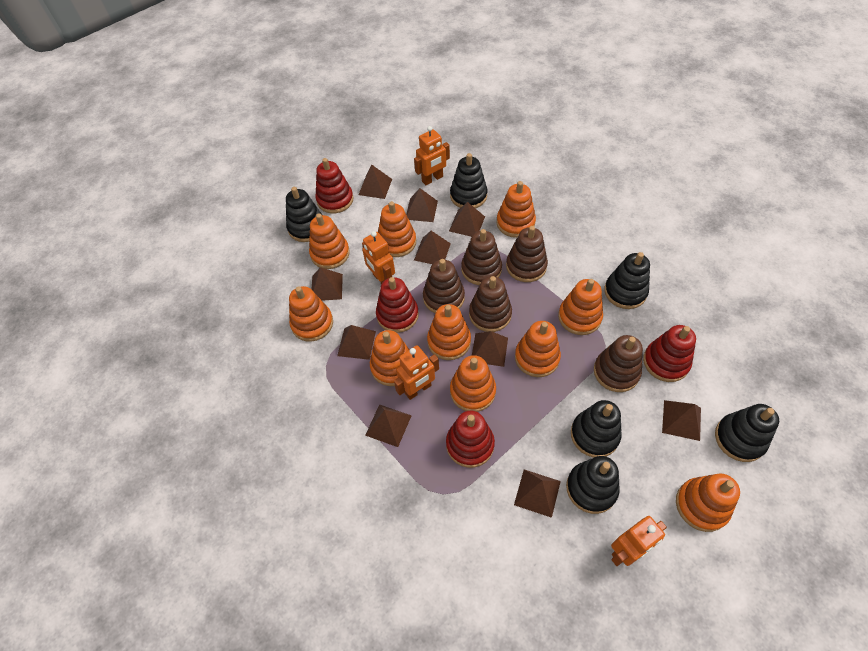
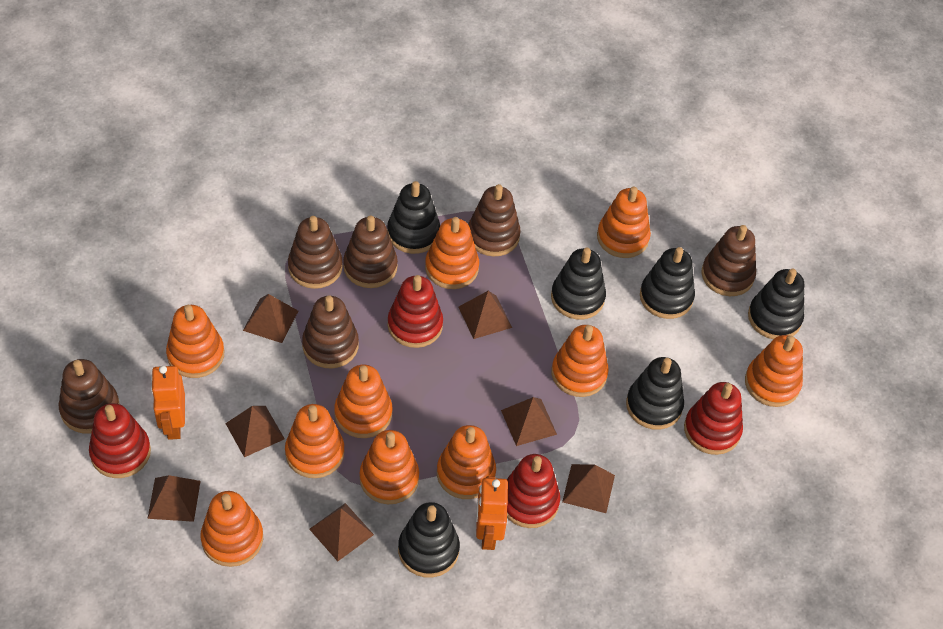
brown pyramid: [312,267,343,301] [337,325,376,360] [358,165,392,199] [365,404,412,447] [406,188,438,222] [414,231,451,264] [449,202,485,237] [472,331,508,367] [514,470,561,518] [662,400,701,441] = 10 -> [147,475,201,522] [225,406,285,457] [243,294,298,343] [309,503,374,561] [459,291,512,339] [501,397,557,446] [562,464,615,513] = 7
brown stacking toy: [423,259,465,313] [461,229,502,285] [469,276,512,332] [506,226,548,282] [594,335,643,392] = 5 -> [59,359,120,434] [288,216,343,289] [302,295,359,368] [343,215,398,288] [468,184,521,257] [701,225,756,296] = 6
orange robot: [362,231,395,284] [394,345,439,400] [414,126,450,185] [611,516,667,566] = 4 -> [151,366,185,440] [476,476,508,550] = 2

